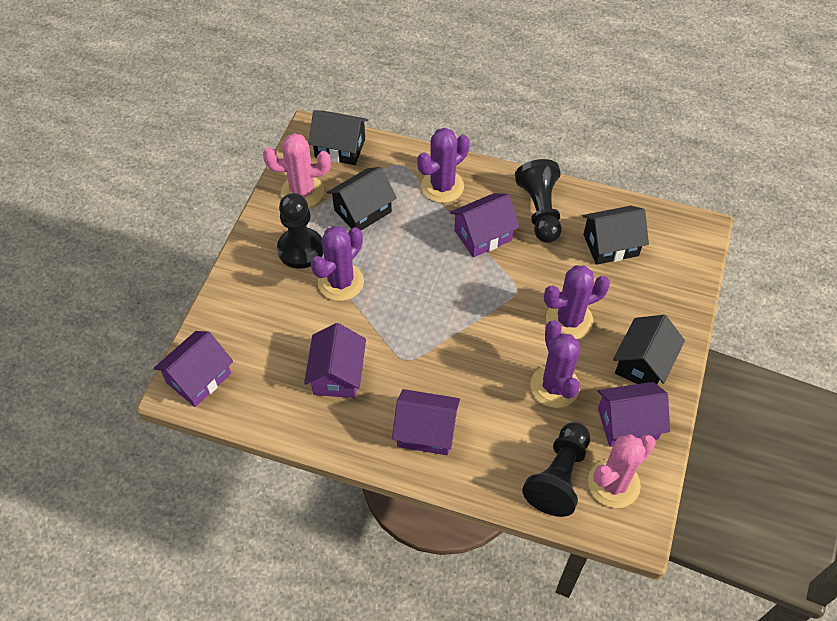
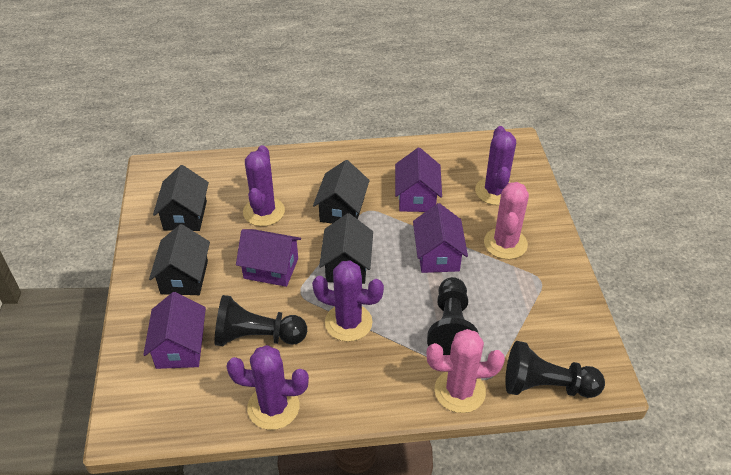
purple house: [154,331,233,407] [304,323,366,398] [392,389,460,455] [450,193,520,257] [598,382,670,447] = 5 -> [143,292,206,369] [236,229,301,287] [395,148,442,212] [413,203,468,273] = 4

